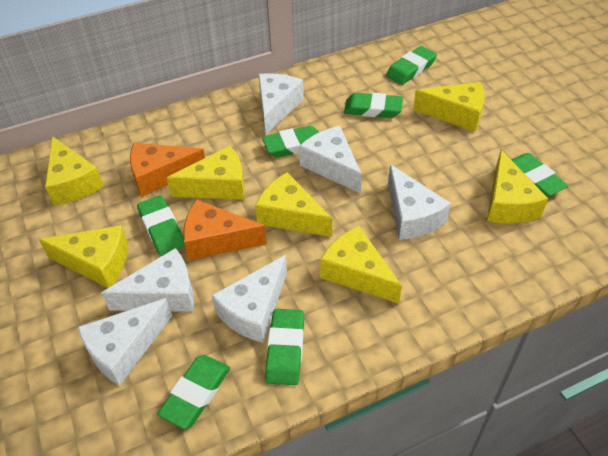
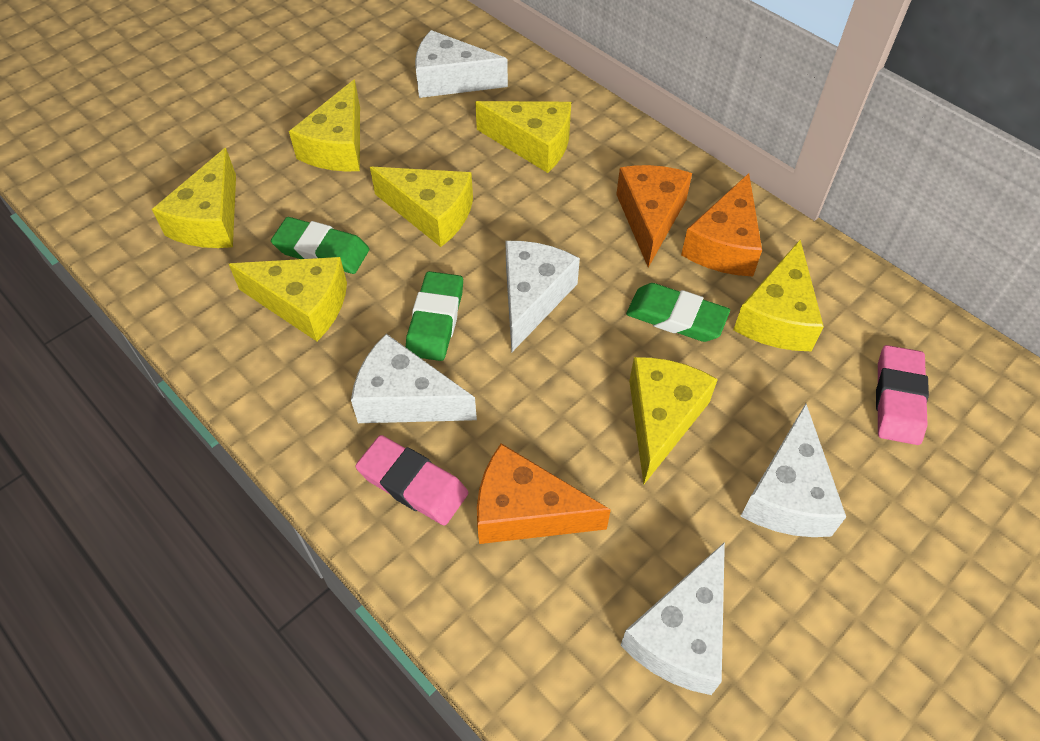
green eraser: [137,195,185,256] [157,355,230,429] [262,126,319,157] [265,309,304,385] [344,93,403,118] [386,46,437,85] [511,153,568,197] = 7 -> [271,217,369,274] [406,271,463,361] [626,283,730,342] = 3
orange cheese: [130,143,205,197] [183,200,267,260] = 2 -> [477,443,611,544] [616,165,692,267] [681,173,762,276] = 3
pink eraser: none = 0 -> [355,435,468,525] [876,345,929,445] = 2
white cheese: [78,298,172,386] [101,248,194,312] [212,255,287,343] [258,73,304,135] [299,126,362,194] [388,164,451,240] = 6 -> [351,334,477,423] [415,30,508,98] [505,241,580,352] [620,542,725,695] [741,404,846,537] = 5

